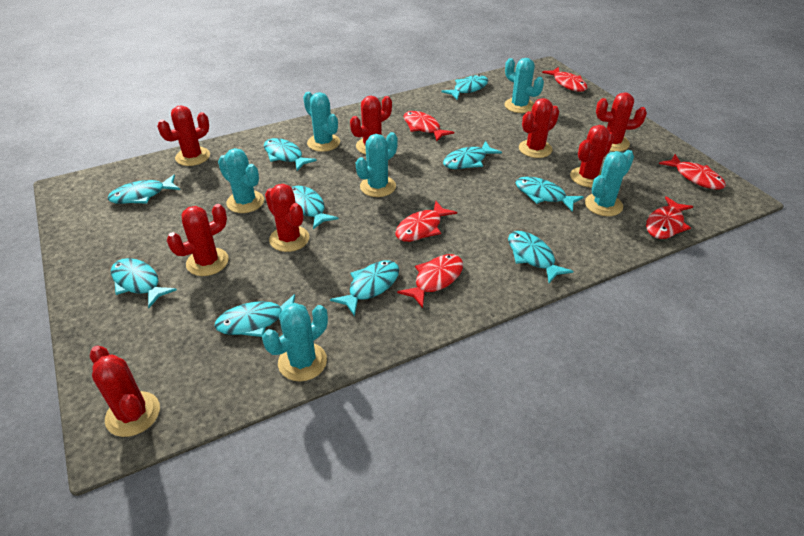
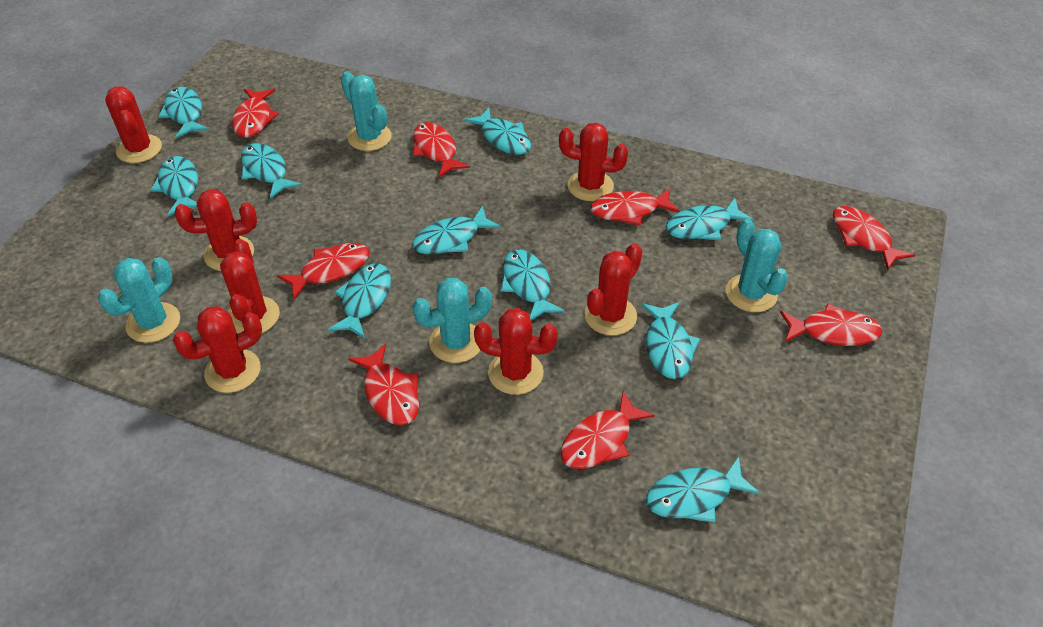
red cactus: [90,346,160,437] [157,105,210,166] [167,204,229,276] [265,184,309,252] [350,96,392,154] [519,98,559,158] [570,125,614,188] [596,92,647,152] = 8 -> [105,86,162,163] [173,306,262,393] [175,189,257,271] [220,239,280,334] [474,308,558,395] [559,123,628,201] [585,243,642,335] = 7
red fish: [395,201,457,242] [397,254,463,308] [404,111,454,142] [542,67,587,92] [646,196,693,239] [659,154,726,190] = 6 -> [232,89,279,138] [277,243,370,299] [348,344,419,425] [413,122,470,177] [561,391,655,469] [590,188,680,226] [780,304,882,346] [833,206,915,270] = 8
turquoise cactus: [218,148,264,213] [262,303,328,381] [303,92,340,152] [356,132,398,197] [505,58,544,113] [585,150,634,216] = 6 -> [98,257,180,343] [341,71,392,151] [413,278,492,363] [726,219,788,312] = 4

